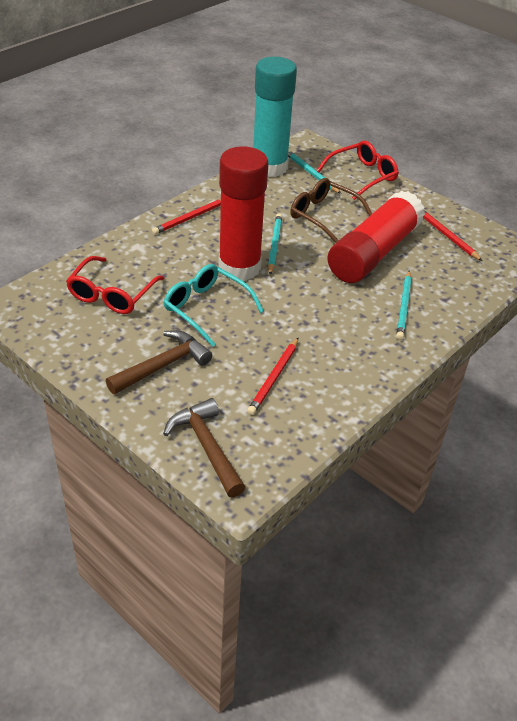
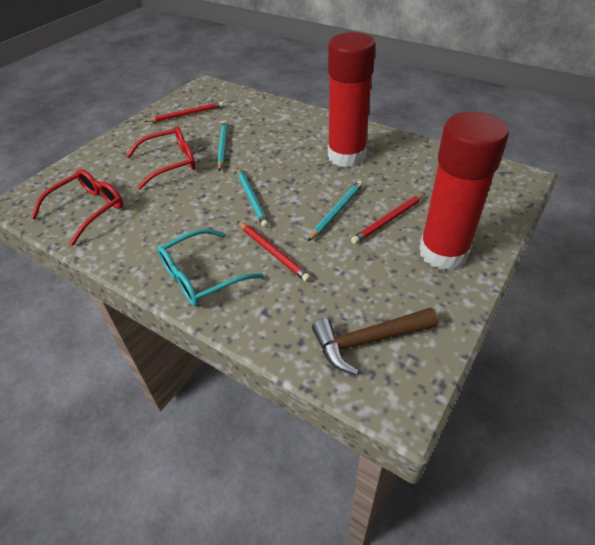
brown glasses: [290,178,373,243] = 1 -> none = 0
brown hammer: [106,330,212,394] [163,398,246,498] = 2 -> [312,307,438,375] = 1
turquoise glue stick: [253,57,297,177] = 1 -> none = 0

